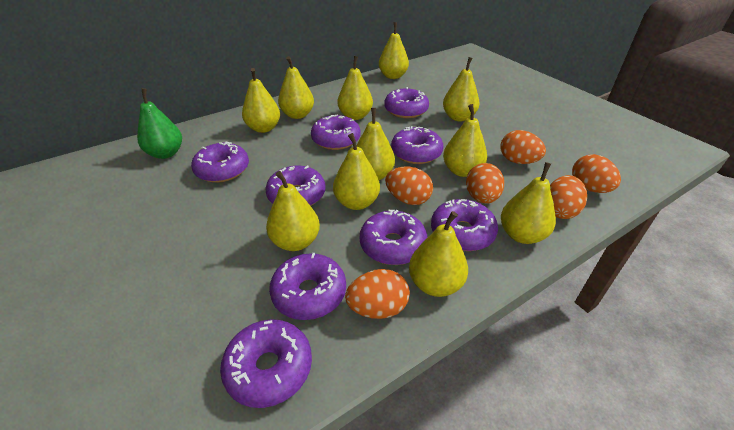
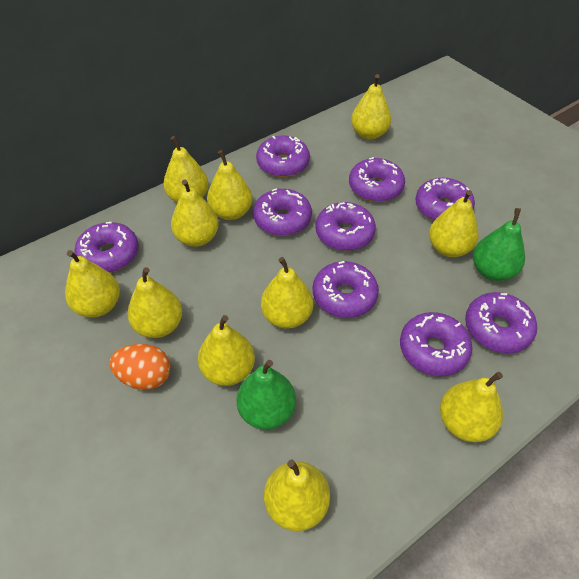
green pear: [137,88,182,159] = 1 -> [236,360,296,430] [473,208,525,281] = 2
orange egg: [345,269,410,319] [385,167,433,205] [466,163,504,204] [500,130,546,164] [550,175,587,219] [572,154,621,193] = 6 -> [109,344,171,390] = 1

